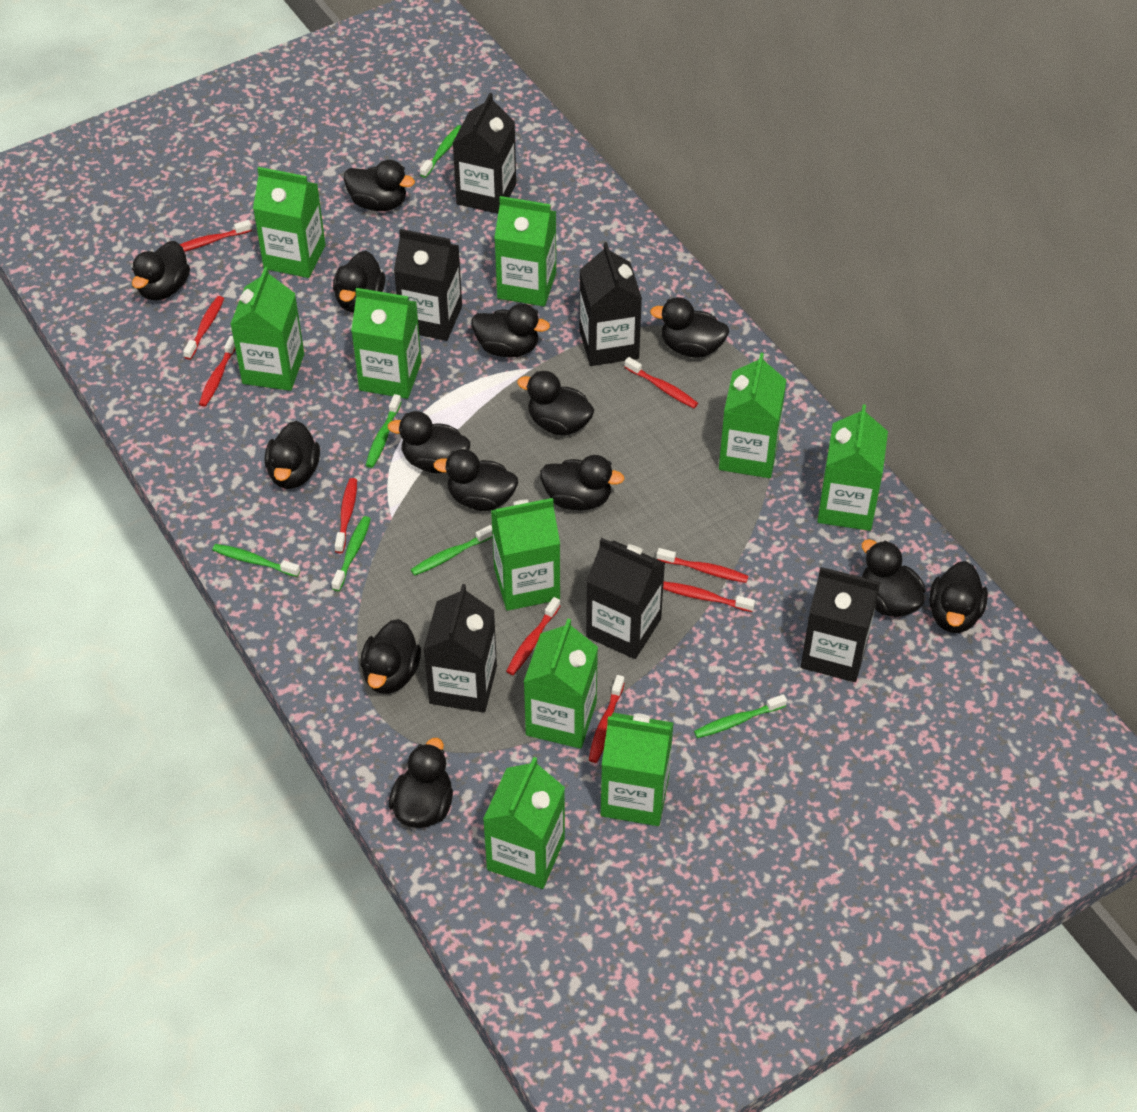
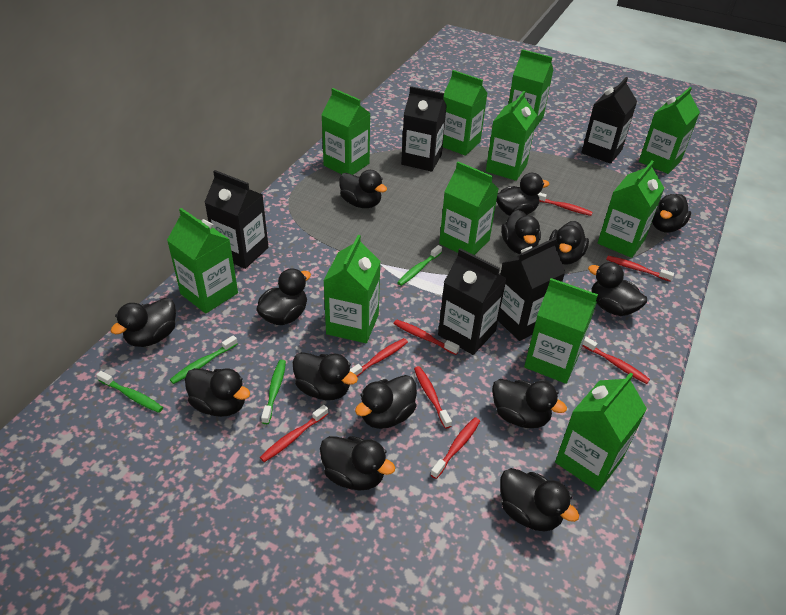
black carton: [394,229,462,341] [423,584,497,713] [453,93,516,214] [579,242,642,366] [586,538,665,659] [801,567,880,682] = 6 -> [204,170,269,269] [401,86,447,172] [438,248,507,355] [498,238,566,341] [581,77,637,164] = 5
green carton: [230,267,304,391] [253,167,325,278] [351,288,422,399] [483,757,565,889] [491,498,560,611] [494,196,556,306] [524,619,598,749] [601,713,673,826] [719,353,786,478] [817,404,888,531] = 10 -> [167,208,238,314] [322,88,371,175] [324,235,381,343] [439,162,499,255] [443,70,487,156] [486,91,537,181] [508,49,553,129] [524,278,598,384] [555,372,647,491] [598,160,664,258] [639,87,700,174] = 11
green toothbrush: [213,544,300,577] [331,516,371,591] [366,394,402,468] [411,525,493,576] [420,125,461,178] [694,694,787,738] = 6 -> [96,371,163,413] [170,335,238,384] [261,360,286,424] [397,245,442,286] = 4
red toothbrush: [180,220,252,252] [183,296,224,360] [199,336,236,407] [335,478,357,553] [506,597,560,675] [589,675,625,763] [625,357,698,408] [657,548,749,583] [663,582,755,612] = 9 -> [260,405,328,462] [350,338,408,377] [393,319,460,355] [414,366,452,429] [430,417,480,479] [538,193,593,216] [582,336,650,384] [606,256,674,282] = 8

